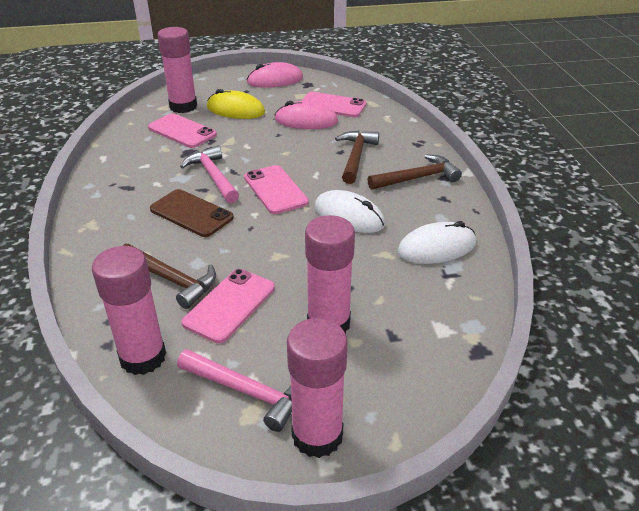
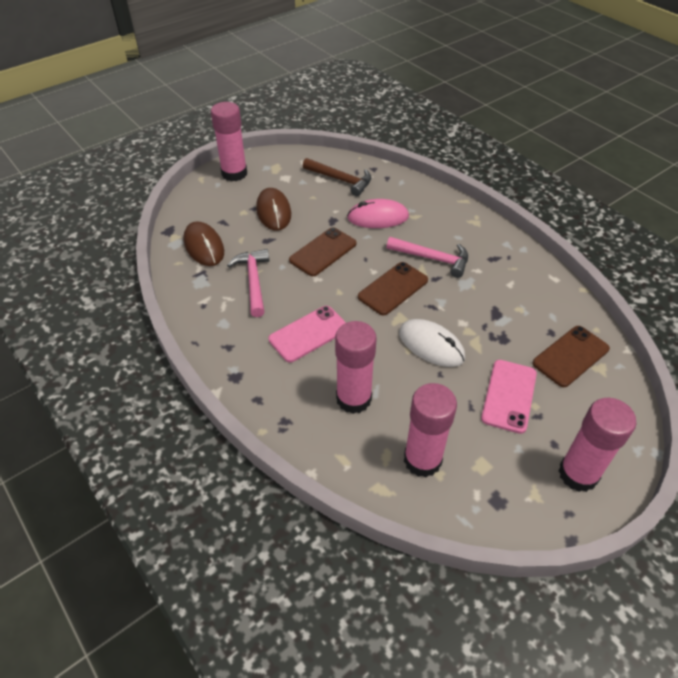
brown hammer: [122,244,216,309] [335,131,379,184] [368,154,462,190] = 3 -> [303,158,371,196] = 1
brown mouse: none = 0 -> [183,222,224,266] [256,188,291,231] = 2
brown phone: [150,189,234,237] = 1 -> [289,227,356,276] [358,262,428,316] [532,326,610,387] = 3
pink mouse: [247,62,303,88] [275,101,338,129] = 2 -> [347,199,409,228] = 1
pink phone: [148,113,217,148] [182,269,275,343] [244,165,309,214] [302,92,366,117] = 4 -> [268,306,346,363] [481,360,537,434] = 2
white mouse: [315,190,385,233] [397,221,476,264] = 2 -> [399,319,465,367] = 1
yellow mouse: [207,89,265,119] = 1 -> none = 0

